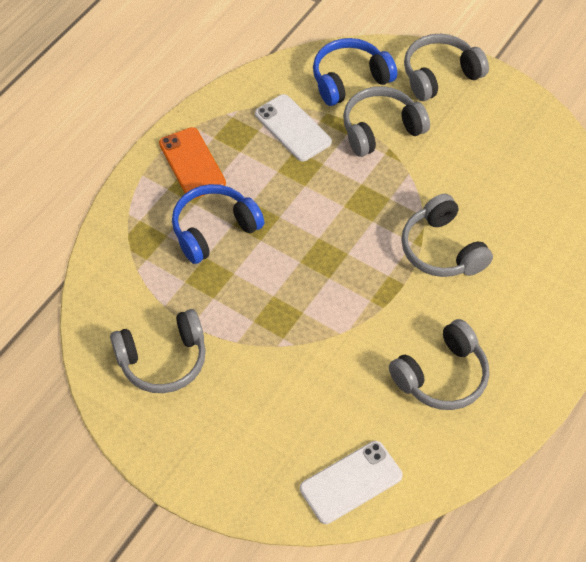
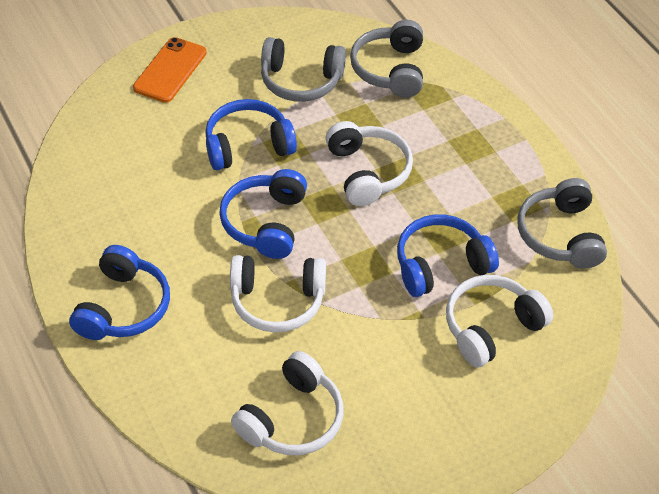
blue headphones: [172,184,264,264] [313,38,397,106] = 2 -> [69,245,170,340] [205,99,297,170] [219,169,307,259] [397,214,499,297] = 4
grey headphones: [110,309,206,393] [343,86,430,157] [389,319,489,410] [401,194,493,277] [404,34,489,101] = 5 -> [261,37,346,102] [350,20,423,98] [517,178,607,269] = 3
white headphones: none = 0 -> [230,255,326,332] [231,351,344,455] [326,121,413,206] [446,275,553,367] = 4
white phone: [255,94,332,161] [300,441,403,524] = 2 -> none = 0

